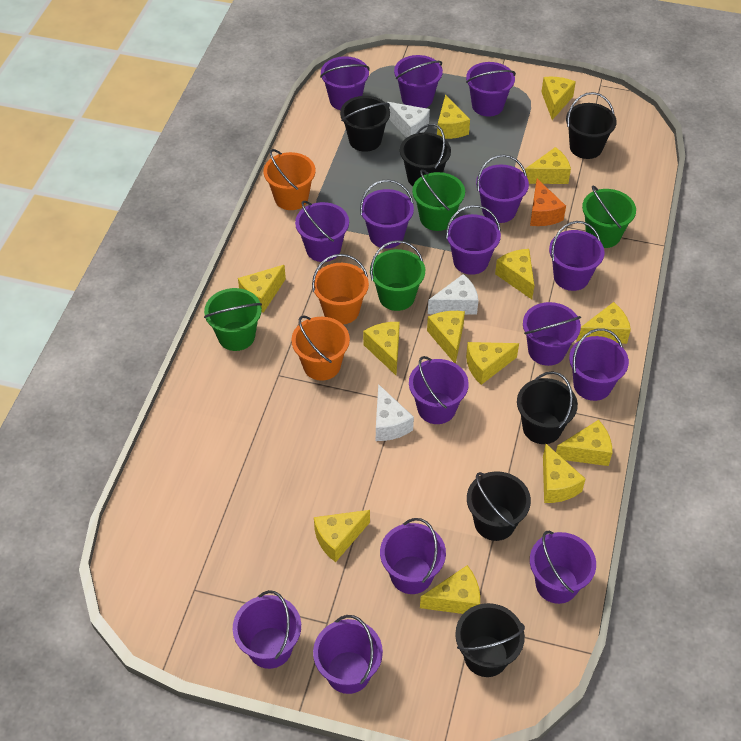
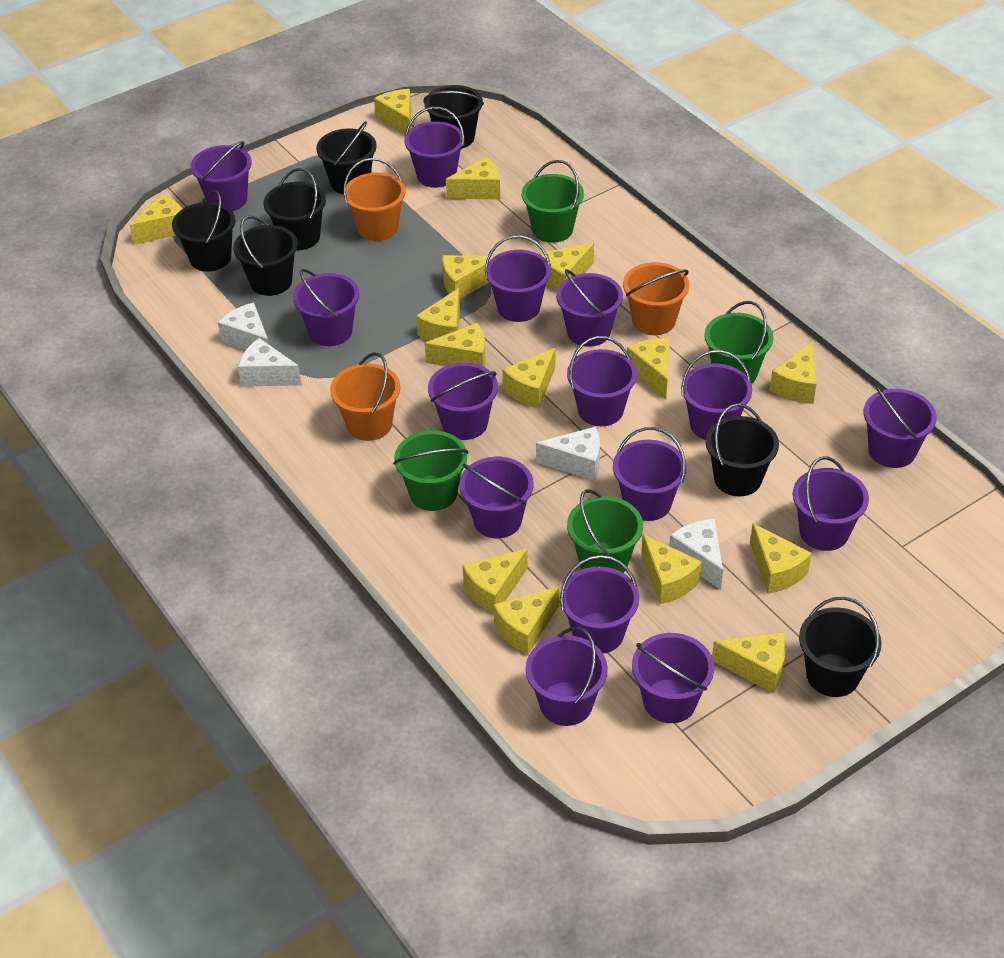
black bucket: [340,96,390,152] [400,124,451,186] [455,603,525,677] [467,471,531,541] [517,371,578,444] [566,92,617,159] = 6 -> [172,190,235,272] [233,216,298,296] [263,168,326,250] [316,121,377,194] [424,85,484,149] [706,404,779,496] [799,597,882,697] = 7
orange cheese: [530,179,566,226] = 1 -> none = 0
white cheese: [376,384,414,441] [387,102,430,138] [428,274,478,315] = 3 -> [218,302,269,350] [238,338,302,386] [536,427,600,481] [669,519,723,590] = 4
yellow cheese: [238,265,286,313] [314,510,370,562] [363,322,400,375] [420,565,480,614] [427,311,465,364] [437,94,470,139] [466,342,519,385] [495,249,534,299] [525,147,571,184] [542,77,576,120] [543,444,586,503] [556,420,612,466] [577,302,631,344] = 13 -> [130,194,182,245] [374,89,411,135] [416,288,460,341] [425,323,486,367] [442,255,495,299] [446,157,500,199] [462,549,528,614] [493,586,559,655] [503,348,555,408] [539,243,594,291] [627,338,670,399] [641,534,702,604] [712,632,786,694] [750,523,812,594] [769,342,817,404] = 15

